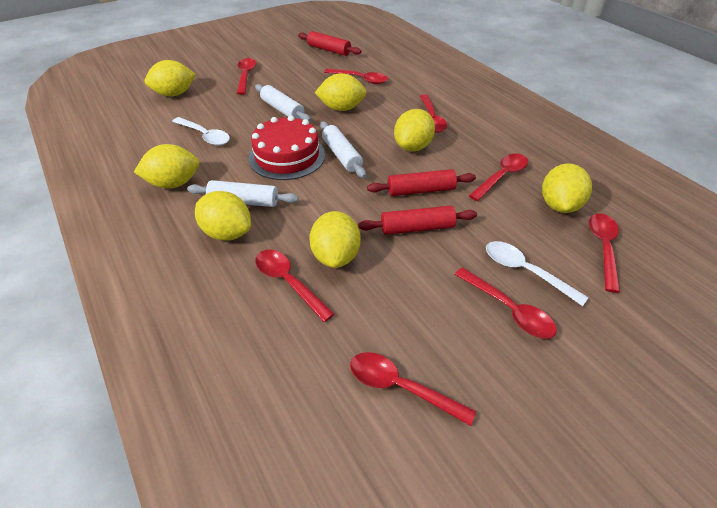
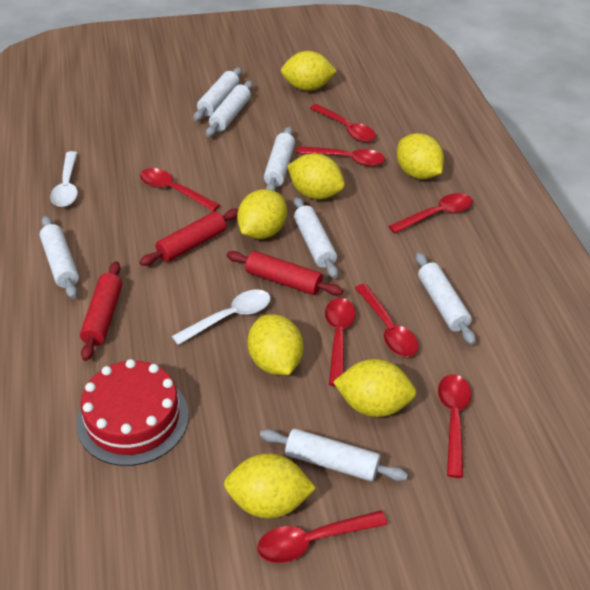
white rolling pin: [187,180,298,207] [255,84,311,122] [320,121,366,178] = 3 -> [40,216,79,299] [193,67,242,121] [206,81,253,137] [260,429,408,481] [264,126,295,191] [294,197,338,278] [415,252,476,345] = 7

